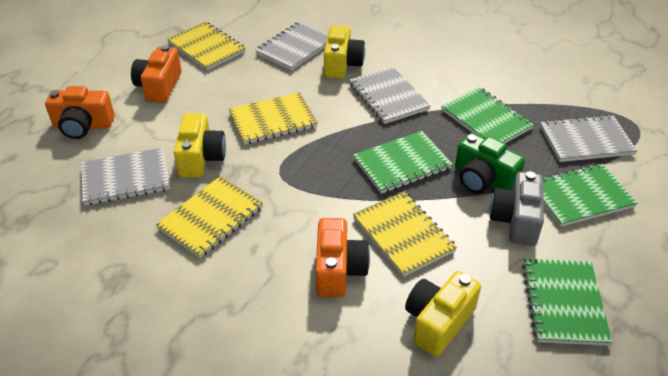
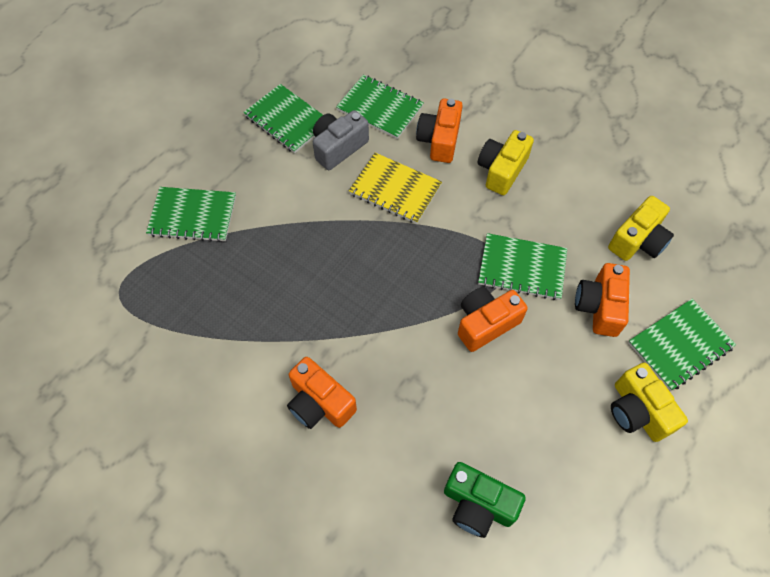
green notebook: [353,131,453,194] [441,87,534,143] [522,259,612,346] [543,164,638,227] = 4 -> [146,187,236,242] [243,84,323,153] [336,75,424,139] [478,233,567,300] [628,299,736,391] = 5
grey notebook: [81,147,171,206] [255,22,328,71] [349,67,431,124] [540,115,637,162] = 4 -> none = 0
orange camera: [45,86,114,139] [131,45,181,103] [316,218,370,297] = 3 -> [287,357,357,429] [416,98,463,163] [458,287,528,352] [575,263,630,337] = 4
yellow notebook: [156,176,263,258] [167,22,246,70] [229,92,318,145] [353,191,457,277] = 4 -> [349,153,442,224] = 1

